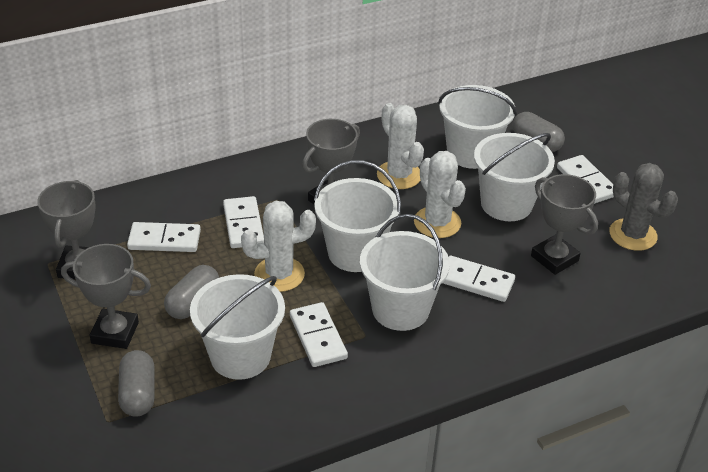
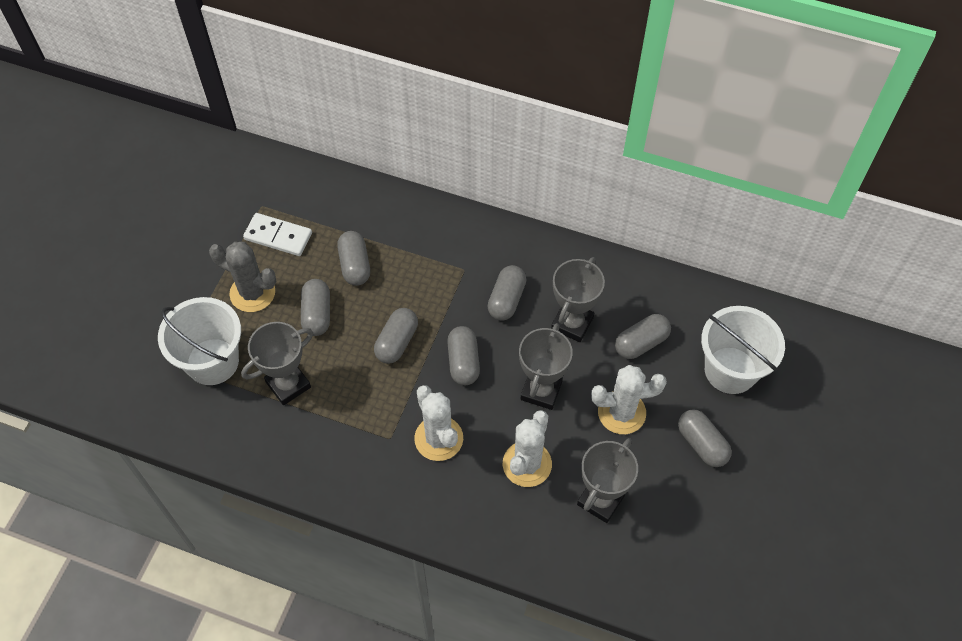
grey capsule: [118,350,155,417] [164,265,219,319] [512,112,565,152] = 3 -> [301,279,330,336] [337,231,370,286] [374,308,418,364] [447,326,480,385] [488,265,526,321] [615,314,671,359] [678,409,732,467] = 7
white bucket: [190,274,285,380] [314,160,401,272] [360,214,450,331] [438,85,517,169] [474,133,555,221] = 5 -> [158,297,241,385] [701,306,785,394] = 2
white domino: [127,222,201,252] [223,196,264,248] [290,302,348,367] [442,256,515,302] [557,155,614,204] = 5 -> [243,213,312,256] = 1

